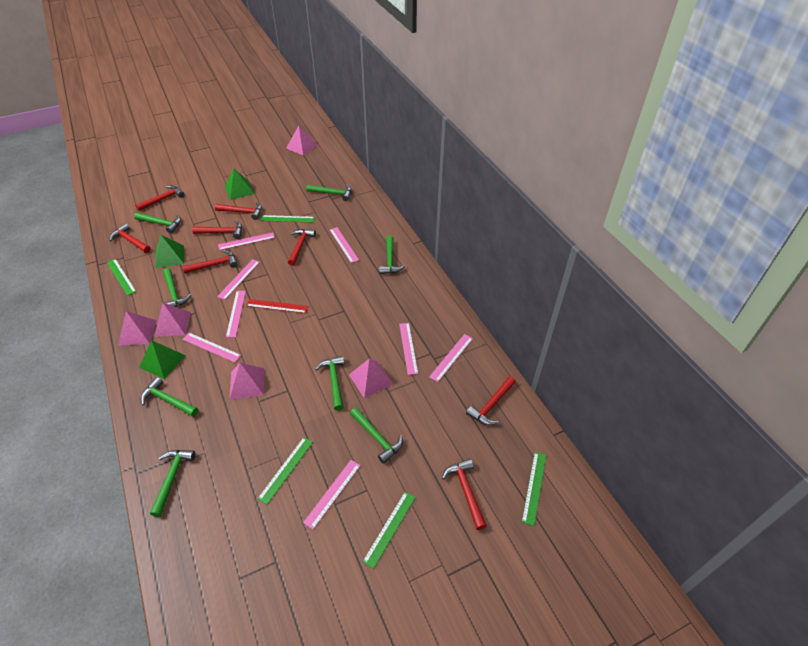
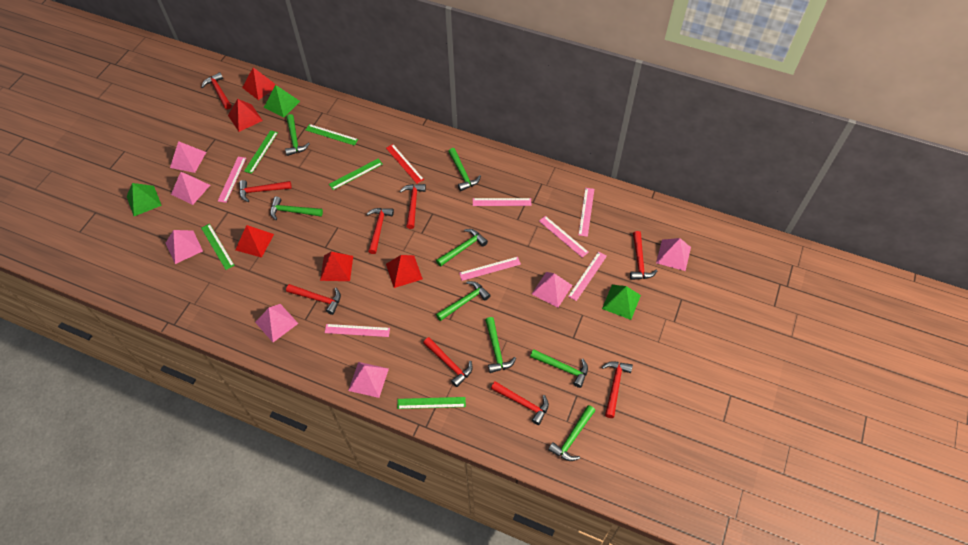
pink pyramid: [118,311,157,346] [154,303,191,337] [230,363,264,399] [286,126,317,155] [349,358,393,398] = 5 -> [166,230,203,264] [170,141,206,173] [171,172,210,205] [255,304,298,342] [348,362,389,398] [532,272,573,308] [656,238,691,271] = 7
pink ruler: [182,333,241,363] [217,259,260,300] [218,232,275,250] [226,291,246,338] [303,460,361,530] [330,227,359,263] [399,323,418,375] [429,334,473,382] = 8 -> [218,157,246,203] [325,324,390,337] [459,257,521,281] [473,198,531,206] [539,216,589,258] [568,252,607,301] [578,188,594,237] = 7
red hammer: [110,223,151,253] [135,185,184,211] [182,250,237,274] [192,221,242,239] [215,202,262,220] [288,229,316,266] [442,459,487,530] [466,376,516,425] = 8 -> [201,72,232,110] [239,180,292,202] [286,284,341,315] [367,208,394,254] [400,184,426,229] [423,337,473,387] [491,381,549,425] [602,361,633,418] [630,231,657,280] = 9
red pyramid: none = 0 -> [228,99,263,132] [235,225,274,258] [242,67,276,100] [320,252,353,281] [386,255,423,288] = 5

